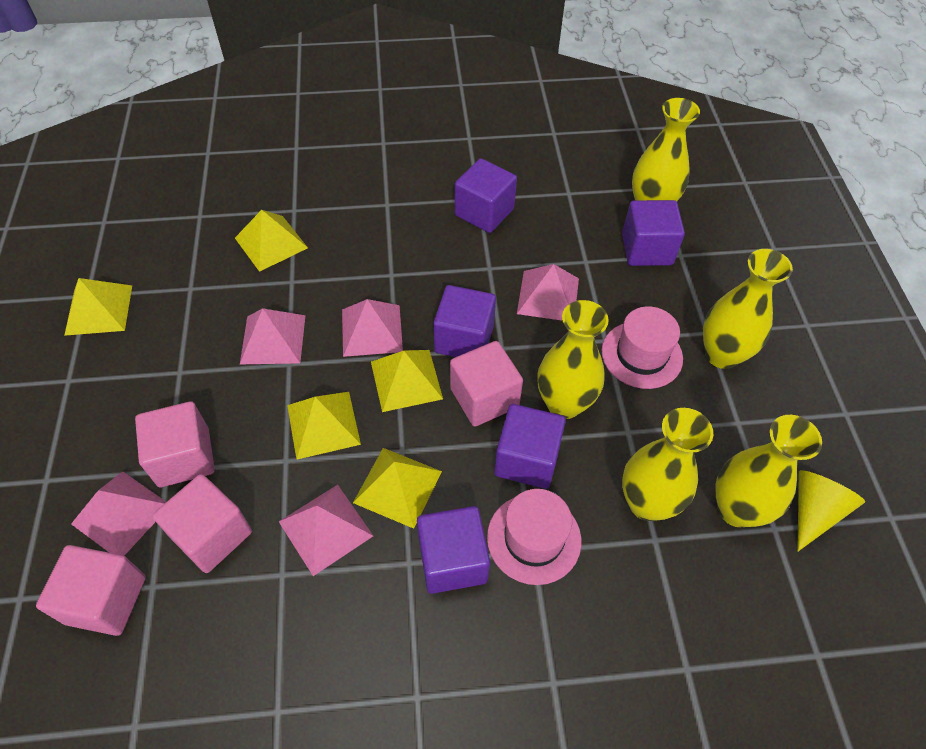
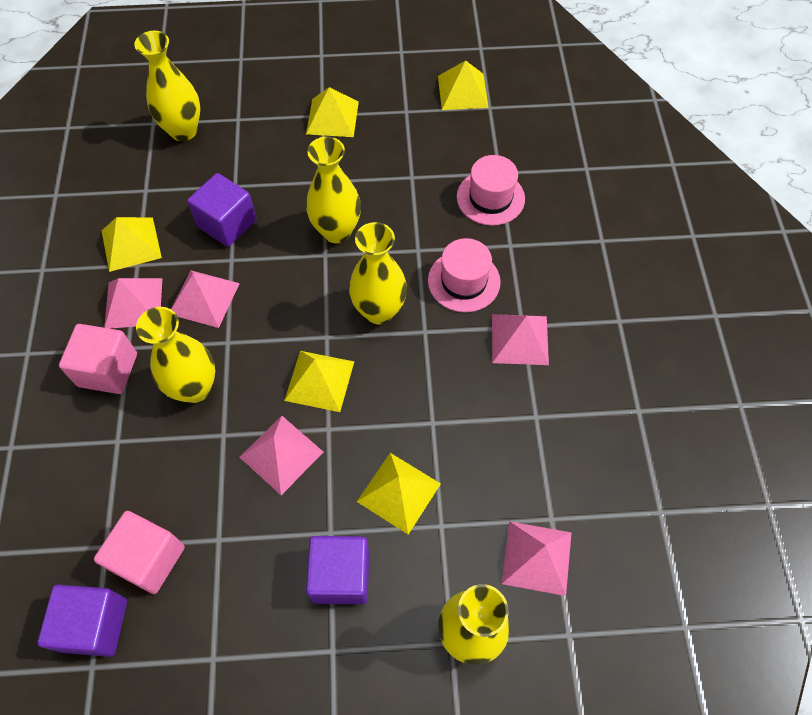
pink cube: [36,545,146,636] [135,401,215,487] [153,474,252,573] [450,341,523,427] = 4 -> [59,324,137,394] [94,511,185,594] = 2
purple cube: [417,506,490,594] [433,285,496,357] [455,158,517,233] [494,404,566,489] [622,200,685,266] = 5 -> [37,584,127,657] [187,173,257,247] [306,536,369,604] = 3
yellow cone: [797,470,865,551] = 1 -> none = 0

